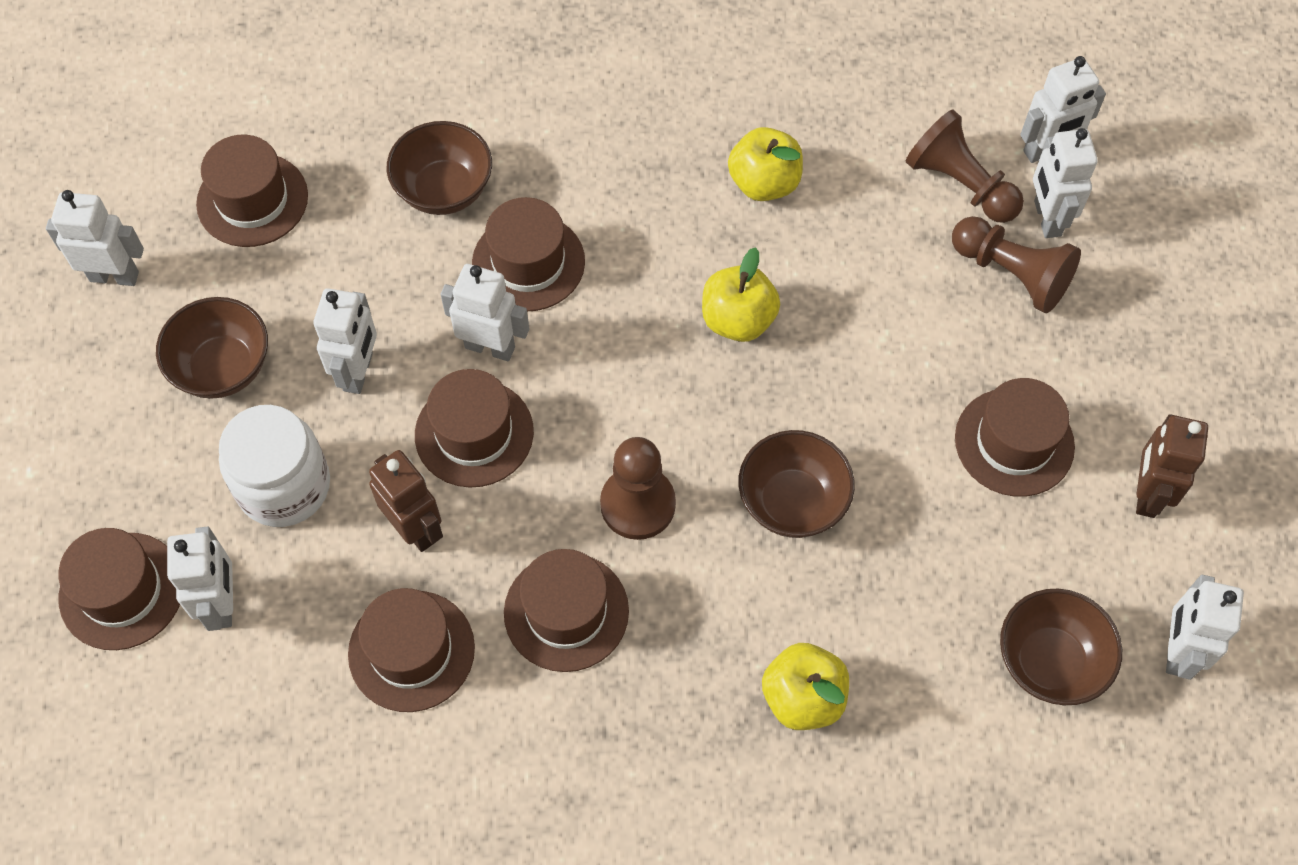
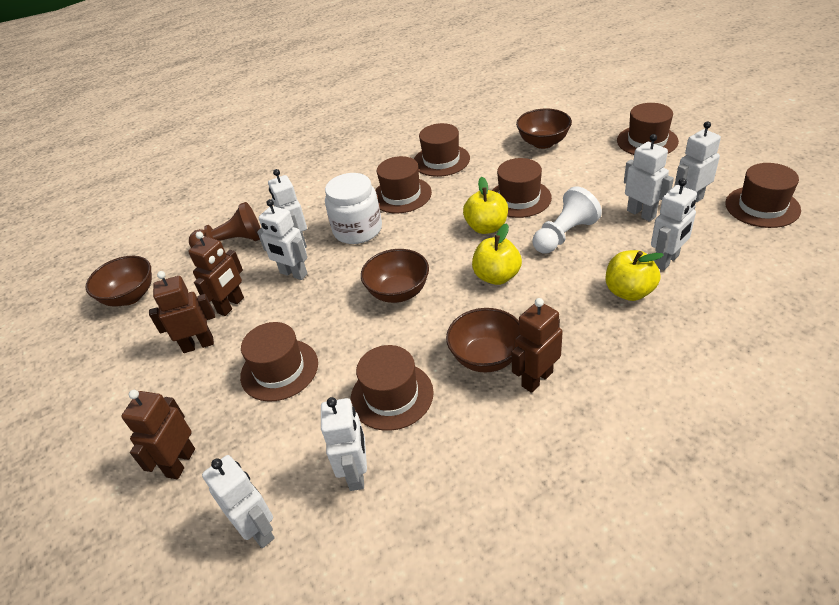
brown pawn: [600,437,676,540] [906,109,1024,223] [952,216,1081,313] = 3 -> [189,202,260,248] = 1
brown robot: [369,450,443,552] [1136,414,1208,518] = 2 -> [121,390,195,479] [149,271,215,353] [188,231,244,316] [511,298,563,393] = 4
white pawn: none = 0 -> [532,186,602,253] = 1

